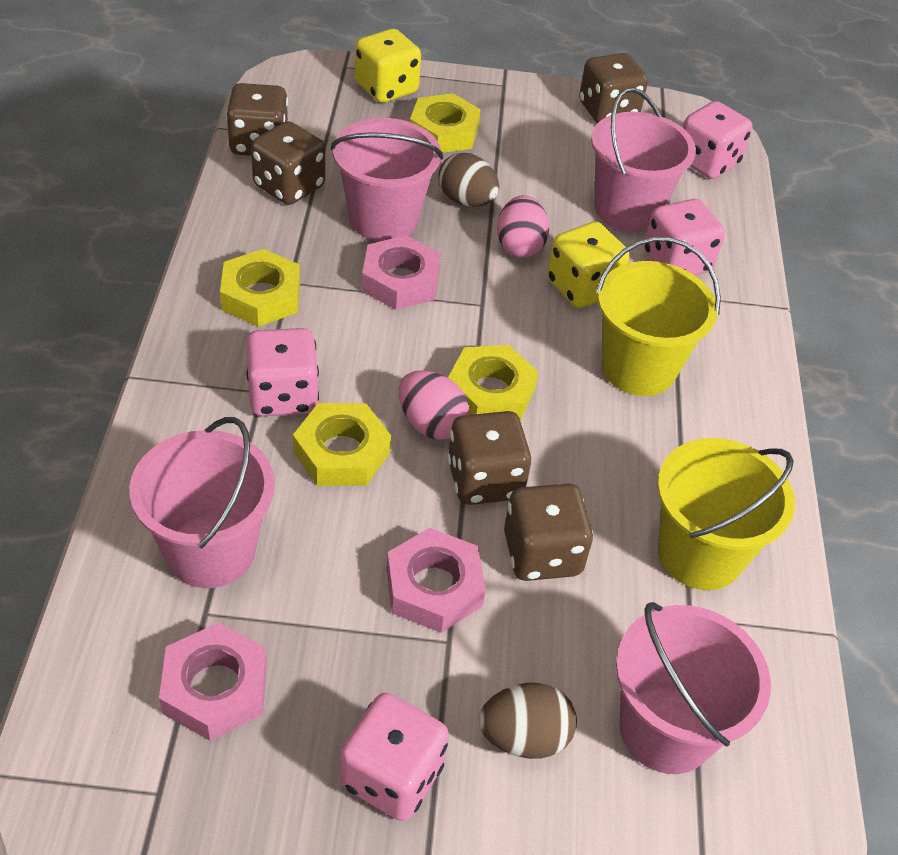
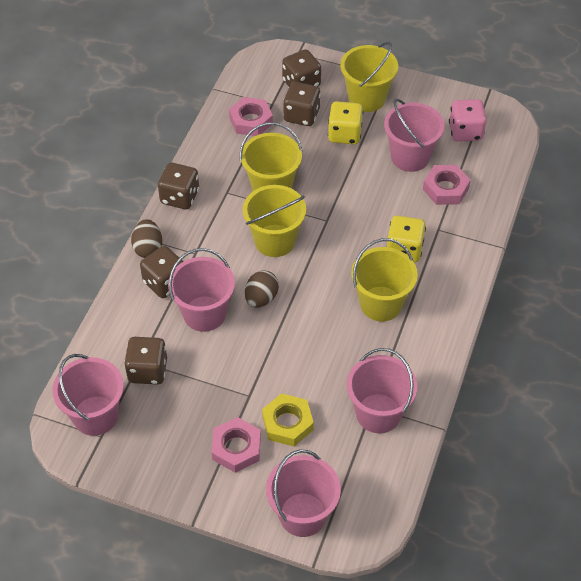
pink bucket: [129,417,275,588] [331,118,443,241] [591,87,696,232] [616,602,771,774] = 4 -> [52,354,124,436] [168,248,235,332] [266,449,341,537] [347,348,417,433] [384,99,444,172] = 5
pink dice: [246,328,319,416] [340,693,449,821] [644,199,725,275] [683,101,752,179] = 4 -> [449,99,487,142] = 1
pink egg: [399,370,469,440] [497,195,549,258] = 2 -> none = 0
yellow bucket: [596,237,721,396] [657,438,795,590] = 2 -> [240,122,303,191] [243,185,306,257] [340,42,398,112] [351,238,418,321] = 4
yellow nut: [220,249,300,327] [293,403,391,486] [410,93,481,153] [448,345,539,421] = 4 -> [262,393,314,446] = 1

